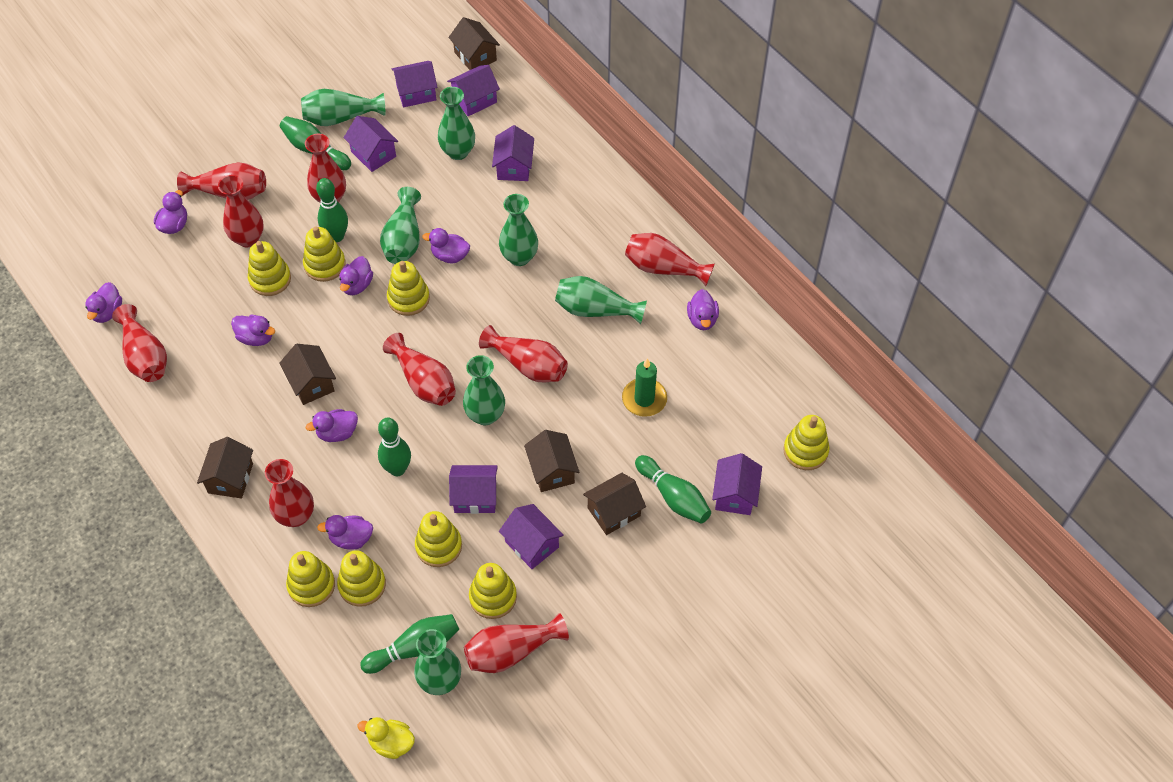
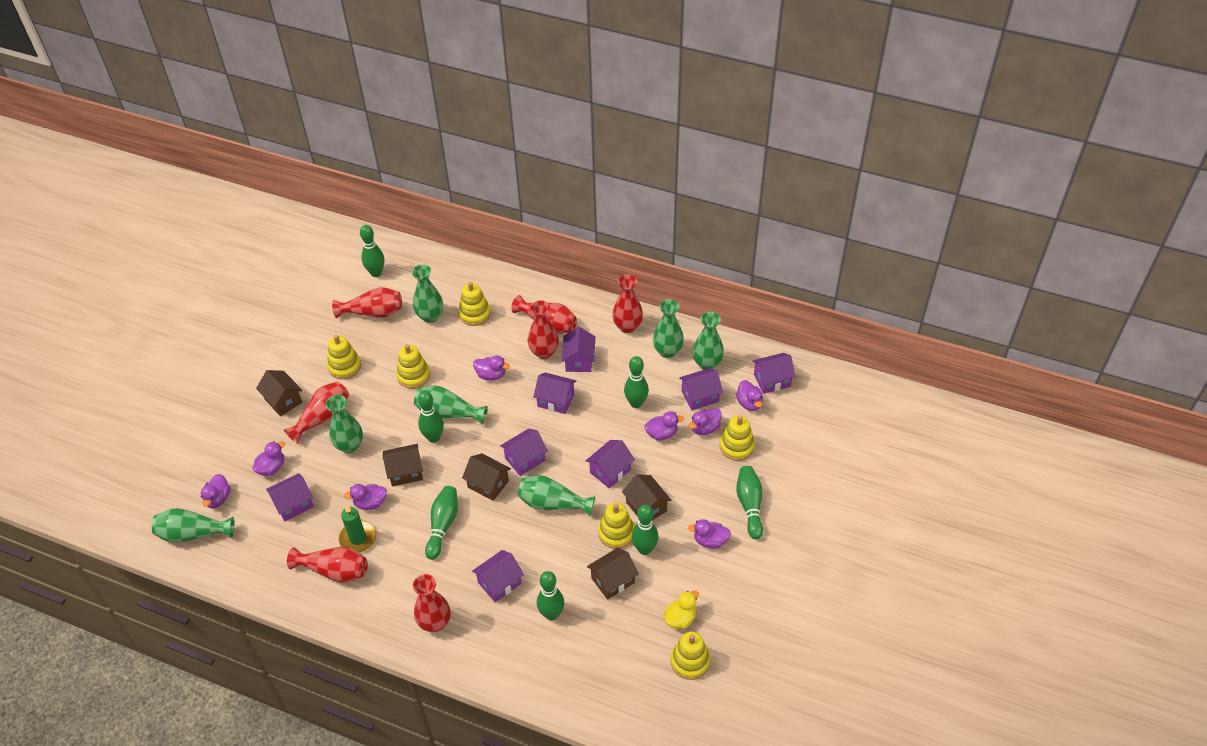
green bowling pin: [280,116,351,170] [316,178,348,242] [360,614,459,674] [378,418,411,476] [635,455,711,523] = 5 -> [360,225,384,277] [418,391,444,443] [425,486,458,560] [537,571,564,621] [624,356,649,408] [632,505,659,555] [736,466,763,539] = 7
purple house: [344,116,398,172] [392,61,438,107] [447,65,500,116] [449,465,498,514] [492,125,534,181] [499,504,564,569] [712,453,762,515] = 7 -> [266,473,314,521] [472,550,524,602] [500,429,548,476] [533,372,576,414] [562,327,595,372] [586,440,635,488] [679,368,723,410] [752,353,796,394] = 8
red vase: [112,304,167,382] [177,163,266,200] [218,175,264,247] [265,459,314,527] [305,134,346,203] [383,333,456,406] [464,613,569,673] [479,325,568,382] [625,233,715,286] = 9 -> [284,381,349,444] [287,547,368,583] [332,287,402,318] [413,574,451,632] [511,295,577,334] [528,300,559,359] [612,275,643,333] = 7
yellow stacking toy: [248,241,291,296] [286,551,335,607] [303,226,346,282] [337,550,386,607] [387,261,430,316] [415,511,462,567] [469,563,517,619] [783,415,830,470] = 8 -> [327,335,361,379] [396,344,430,389] [458,282,491,326] [598,503,635,549] [671,632,710,680] [720,415,755,461] = 6

